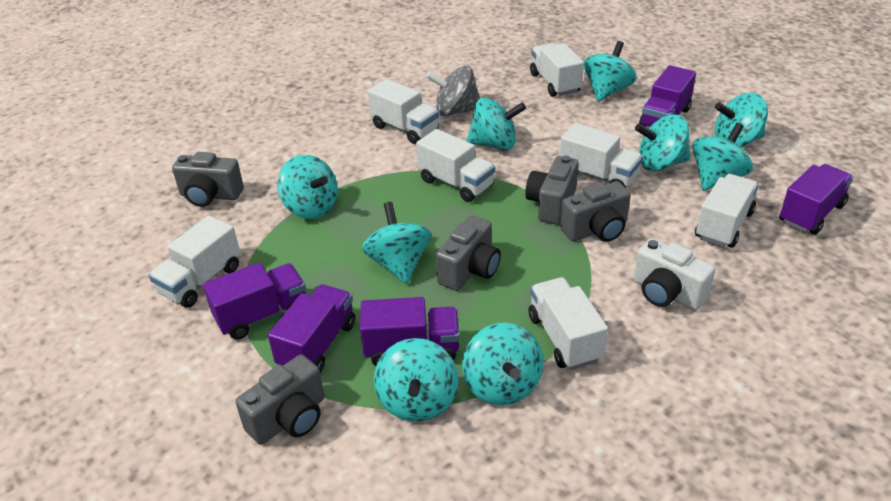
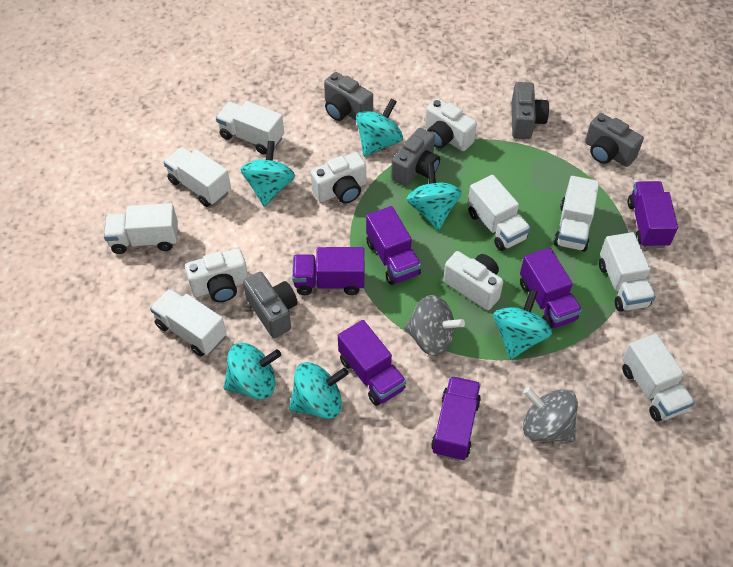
grey spinning top: [426,66,480,116] = 1 -> [404,295,465,356] [523,387,578,442] = 2
purple truck: [203,262,306,340] [268,284,356,373] [360,297,460,366] [639,65,696,128] [779,164,853,235] = 5 -> [292,247,364,295] [338,320,406,406] [366,206,421,285] [431,376,481,461] [520,248,582,329] [628,181,678,248] = 6
turquoise spinning top: [277,155,338,219] [362,202,431,284] [374,338,459,422] [462,323,544,405] [466,97,526,150] [584,41,636,102] [635,115,691,172] [692,123,753,191] [715,93,768,147] = 9 -> [223,343,281,399] [241,141,295,207] [289,362,349,419] [356,99,403,157] [407,163,462,230] [494,289,552,360] = 6
white camera: [634,238,715,310] = 1 -> [185,249,248,302] [311,152,366,204] [425,98,477,151] [443,251,503,310] = 4
white truck: [149,216,240,308] [367,79,439,144] [416,129,495,202] [528,277,608,370] [530,43,584,97] [560,123,643,188] [695,174,759,248] = 7 -> [104,203,178,254] [150,289,227,356] [164,147,231,207] [216,101,284,154] [468,175,531,251] [554,176,599,252] [599,232,656,311] [622,334,695,422] = 8

